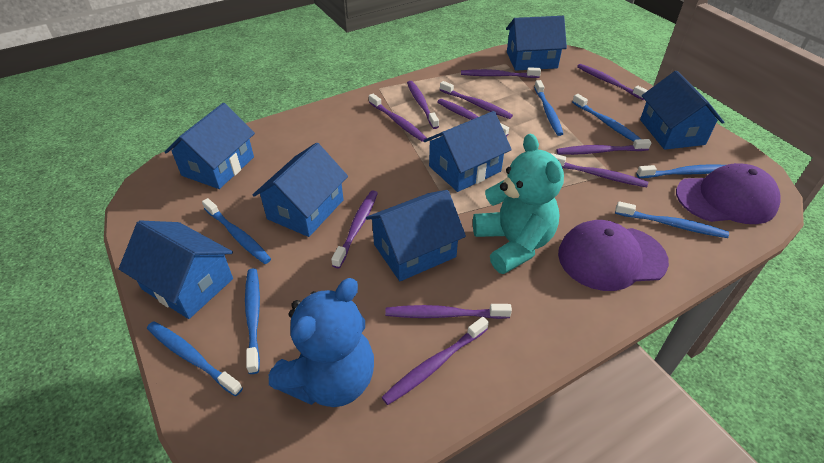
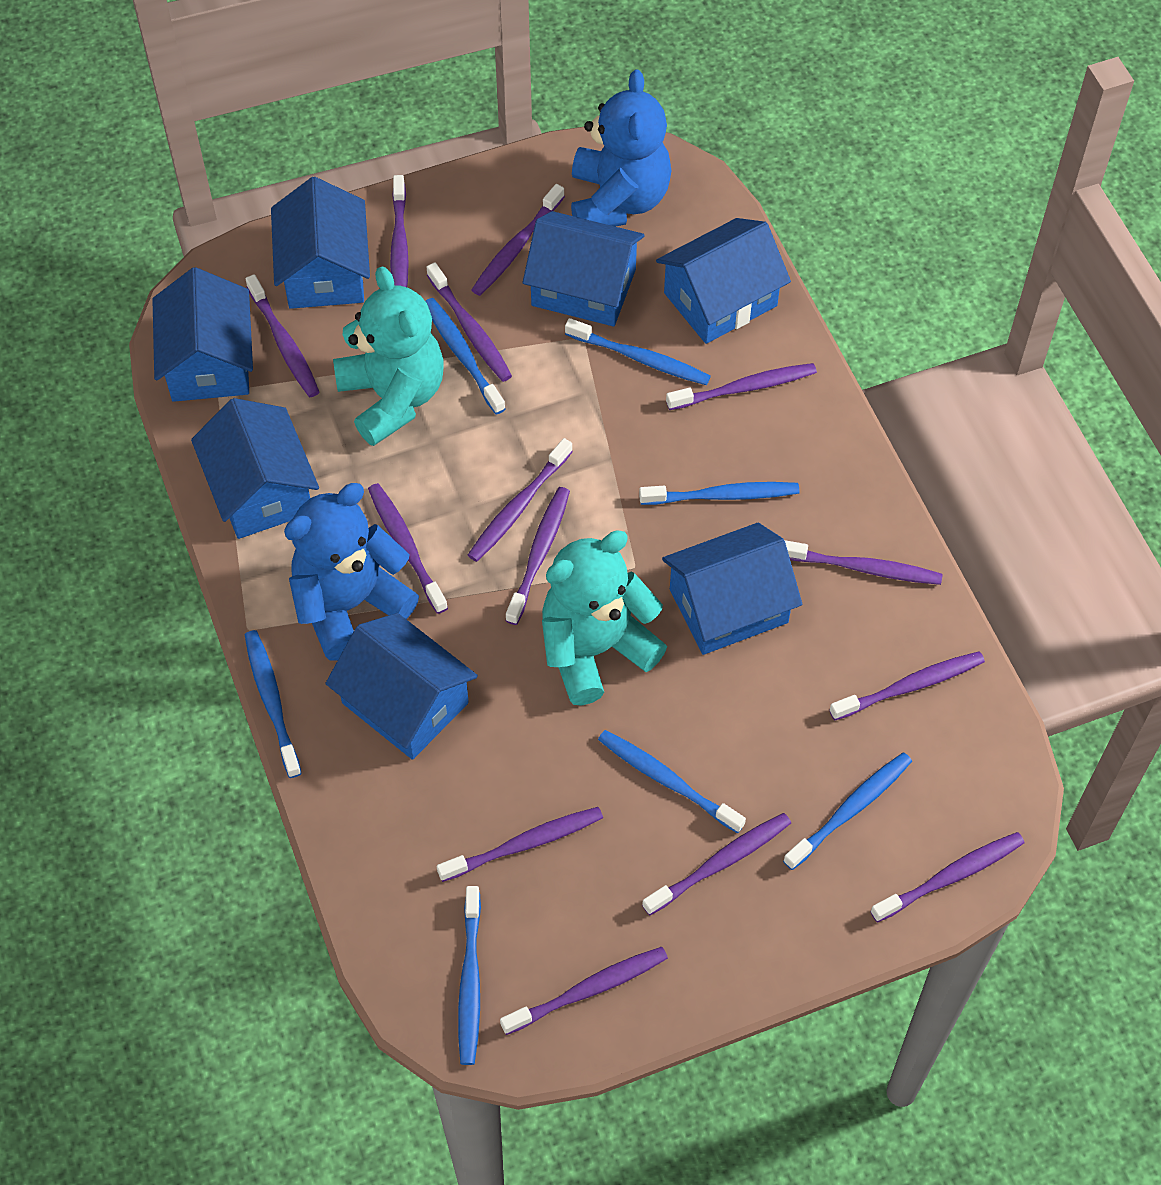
blue teddy bear: [269,278,374,407] = 1 -> [284,483,419,660] [571,69,671,227] = 2
purple cap: [558,220,669,291] [676,163,780,224] = 2 -> none = 0
purple toothbrush: [331,190,378,268] [369,94,427,142] [382,317,489,405] [385,304,512,319] [407,81,439,129] [437,99,509,137] [440,81,513,119] [461,67,541,78] [551,153,648,187] [556,139,651,155] [577,64,648,100] = 11 -> [246,274,319,397] [368,483,448,614] [390,175,409,287] [427,262,512,382] [437,807,603,882] [468,438,573,562] [472,184,565,296] [500,947,668,1035] [505,487,570,625] [642,813,791,915] [666,363,817,410] [784,540,943,585] [830,651,985,720] [870,832,1025,922] = 14
turquoise teddy bear: [473,134,564,274] = 1 -> [333,266,444,446] [542,530,667,706] = 2

